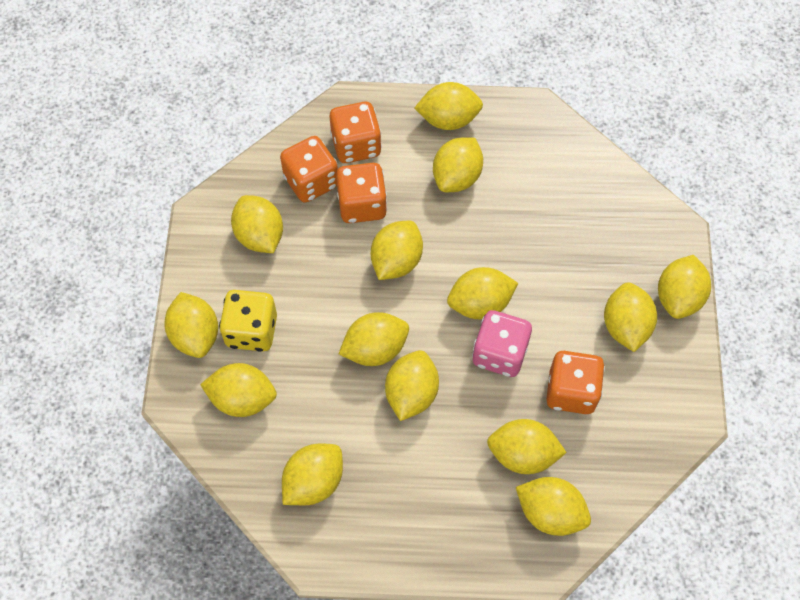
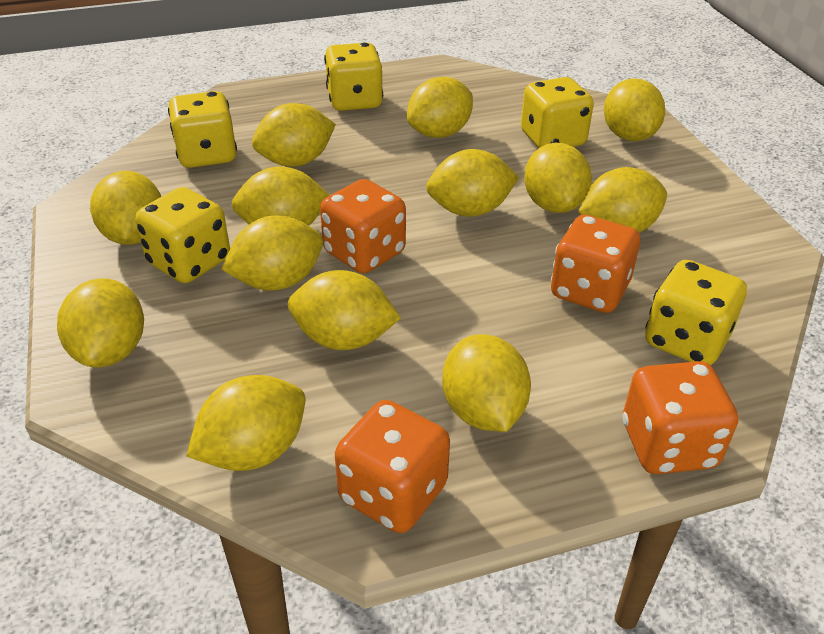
pink dice: [472,310,532,377] = 1 -> none = 0
yellow dice: [219,290,277,351] = 1 -> [135,187,230,283] [168,91,237,168] [324,43,383,111] [521,77,594,148] [645,260,747,365] = 5
yellow lemon: [164,292,218,358] [200,363,277,417] [231,195,283,253] [282,443,343,505] [339,312,409,366] [371,221,423,280] [385,350,439,421] [414,82,483,130] [433,137,483,192] [447,267,518,319] [487,419,567,474] [516,477,591,536] [604,282,657,352] [658,255,711,319] = 14 -> [57,278,144,368] [90,171,161,245] [186,375,306,471] [221,215,323,290] [231,167,330,226] [252,103,336,167] [288,270,401,350] [407,77,473,138] [426,149,519,217] [442,334,531,432] [524,143,592,213] [578,167,667,233] [604,78,665,141] = 13

